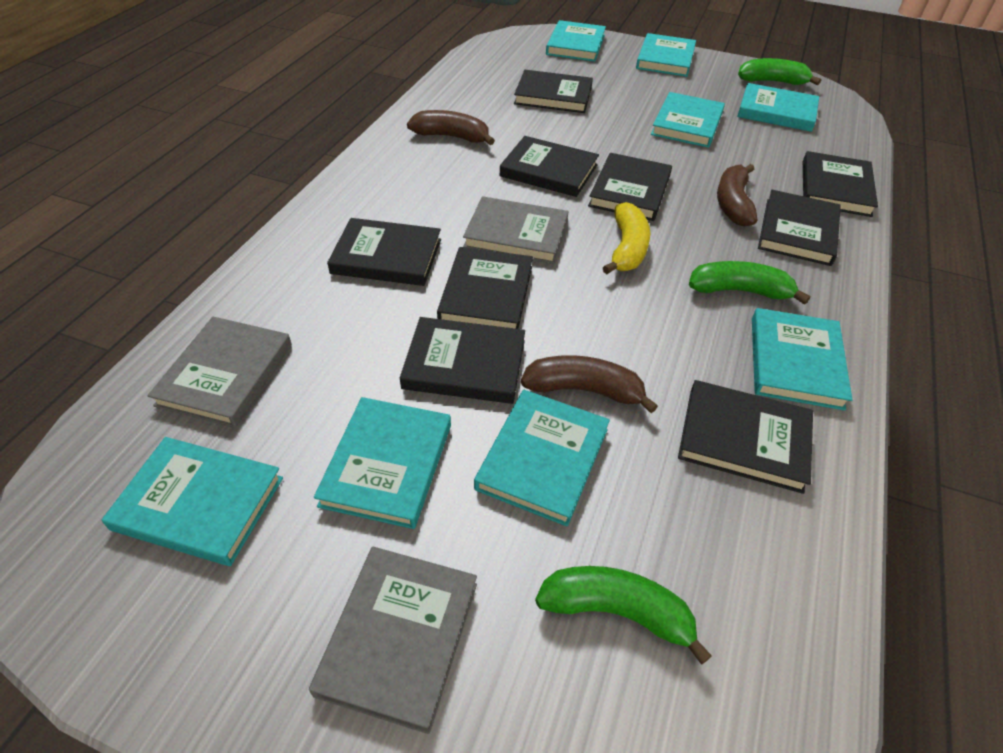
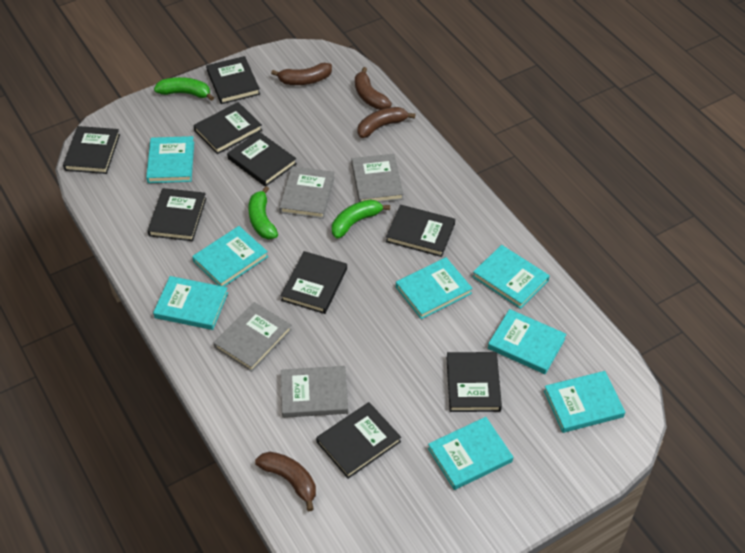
brown banana: [407,110,495,145] [521,355,658,413] [717,164,757,227] = 3 -> [255,452,316,511] [271,63,332,85] [355,67,392,110] [358,107,415,138] = 4
grey book: [147,316,292,428] [309,547,477,734] [463,196,569,264] = 3 -> [214,302,292,372] [279,166,335,219] [281,366,348,418] [351,154,403,202] = 4
yellow banana: [603,202,650,274] = 1 -> none = 0

